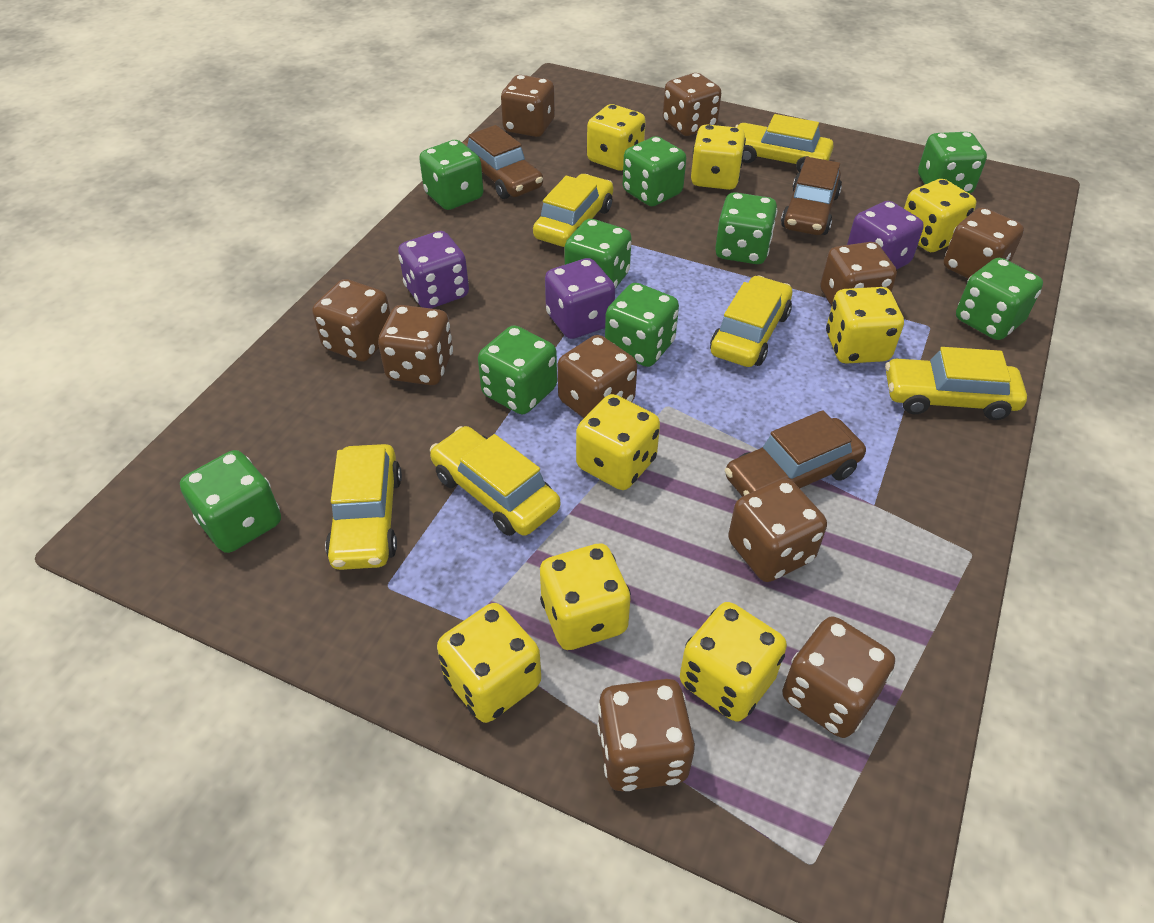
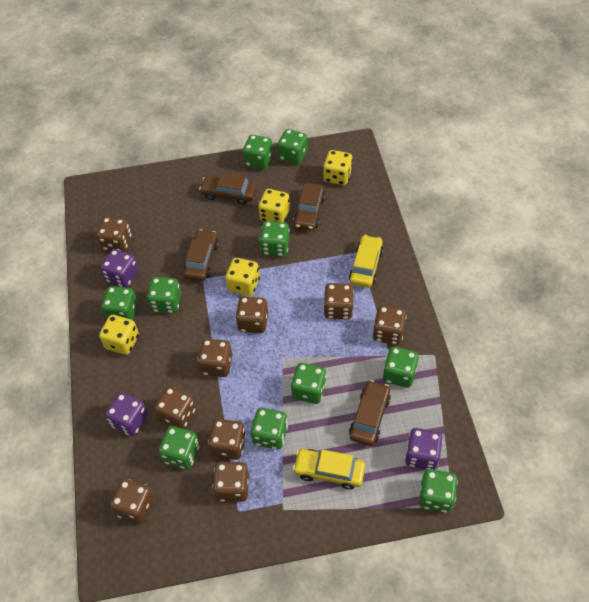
brown car: [462,125,543,199] [725,410,866,497] [781,157,842,235] = 3 -> [183,229,219,281] [199,173,257,205] [293,183,326,230] [349,380,391,446] = 4
brown dice: [312,279,390,362] [378,305,453,385] [501,75,555,137] [558,335,637,418] [597,679,695,791] [663,73,721,136] [728,479,827,582] [782,617,895,738] [820,242,897,307] [944,207,1024,279] = 10 -> [97,217,131,252] [110,479,154,524] [154,386,196,429] [197,339,232,377] [208,419,246,460] [212,462,249,502] [235,296,268,334] [324,283,354,320] [373,306,407,345] = 9
green dice: [180,450,281,553] [419,140,484,210] [478,325,557,414] [564,219,632,288] [605,283,679,367] [623,136,686,206] [715,192,777,264] [918,132,987,194] [956,258,1043,340] = 9 -> [101,286,138,320] [147,277,181,313] [158,426,199,469] [243,135,273,170] [251,408,288,449] [259,221,290,257] [277,129,308,165] [291,363,327,404] [383,346,419,388] [419,469,458,513] = 10
yellow car: [325,444,402,570] [430,426,560,536] [533,174,613,247] [710,275,792,367] [735,114,834,172] [885,347,1027,420] = 6 -> [293,449,365,490] [349,235,383,288] = 2
yellow dice: [437,603,541,723] [540,543,631,650] [576,394,660,490] [587,104,646,171] [680,602,787,722] [691,124,746,190] [826,287,904,364] [904,179,976,252] = 8 -> [99,315,139,355] [225,258,260,296] [258,189,290,222] [323,150,353,185] = 4

